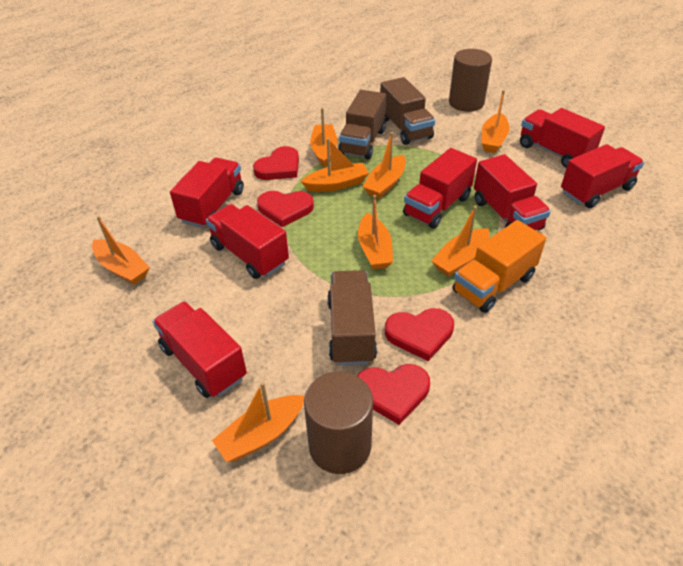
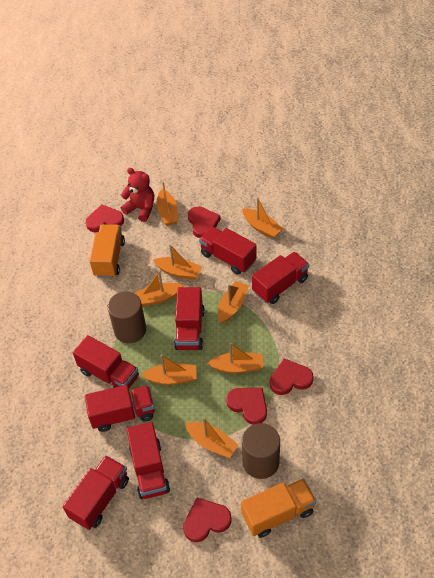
brown truck: [327,270,377,366] [338,90,386,159] [380,77,435,145] = 3 -> none = 0
orange truck: [453,220,546,313] = 1 -> [90,224,125,278] [241,479,316,538] = 2
red heart: [253,146,299,180] [257,191,314,227] [357,364,430,425] [385,308,454,361] = 4 -> [86,204,124,232] [183,498,232,542] [188,207,221,238] [226,388,267,425] [270,359,314,395] = 5
red teddy bear: none = 0 -> [121,168,154,222] = 1

